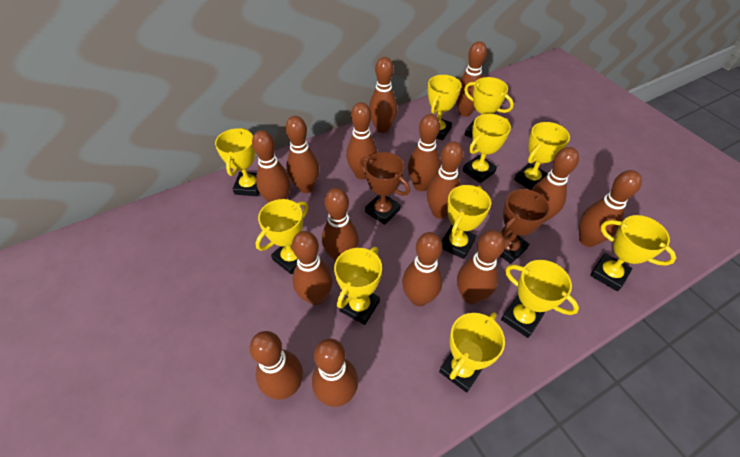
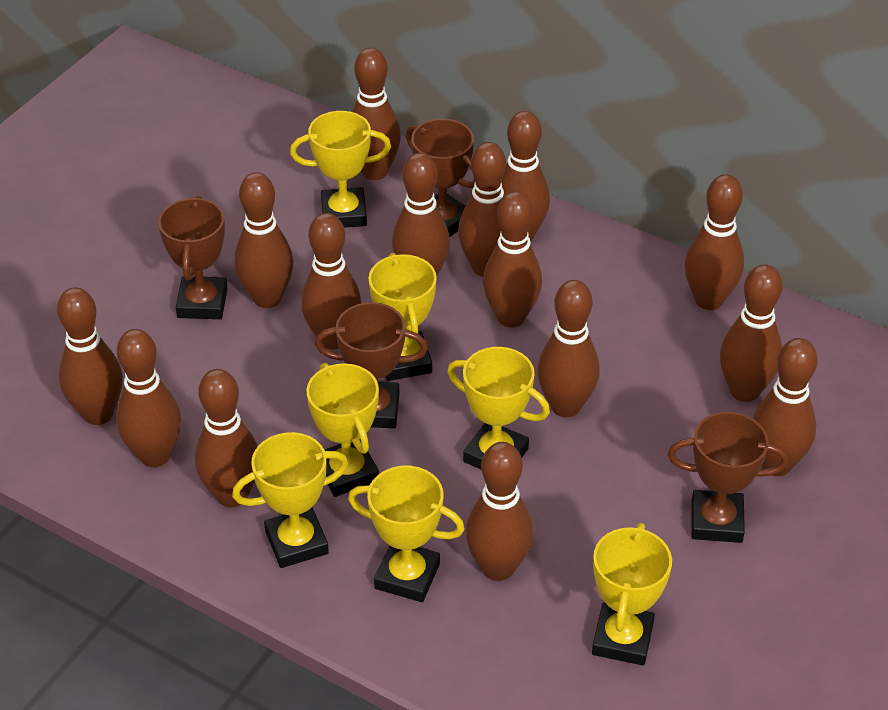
brown trophy: [360,152,410,225] [500,189,550,264] = 2 -> [158,196,228,319] [315,302,428,428] [406,119,475,237] [668,412,788,543] = 4
yellow trophy: [215,128,259,196] [255,199,308,274] [334,247,382,325] [428,75,462,140] [439,312,505,393] [442,185,491,259] [463,114,511,183] [464,77,514,139] [501,260,579,338] [514,122,570,190] [590,215,676,291] = 11 -> [232,432,348,568] [290,111,391,228] [306,363,379,497] [348,466,465,602] [369,253,437,381] [447,347,550,469] [592,523,672,665] = 7

